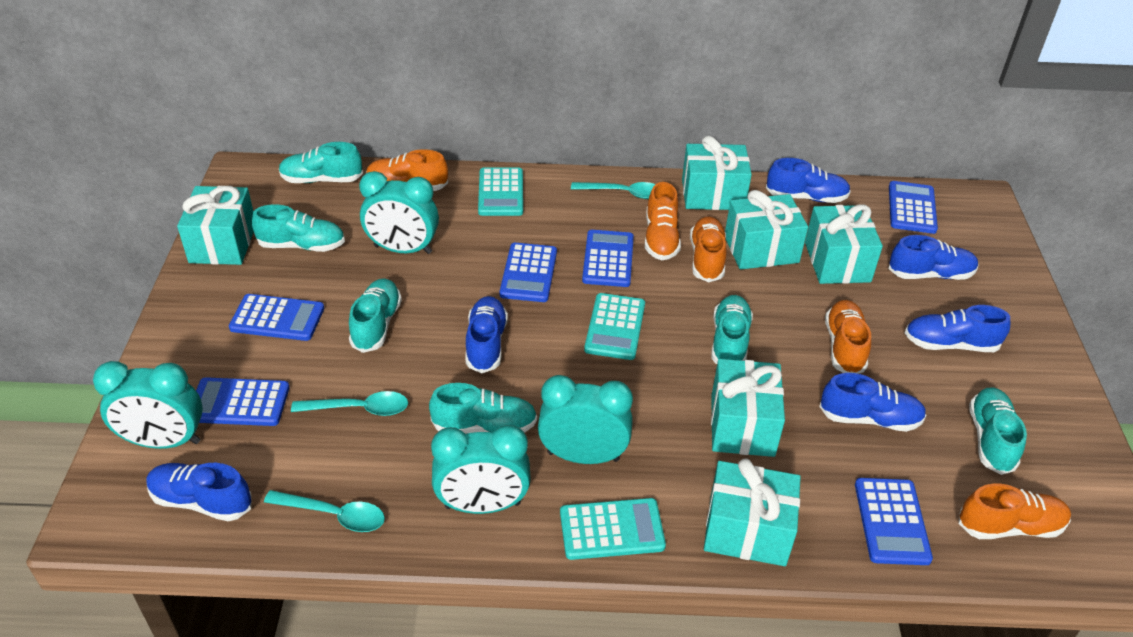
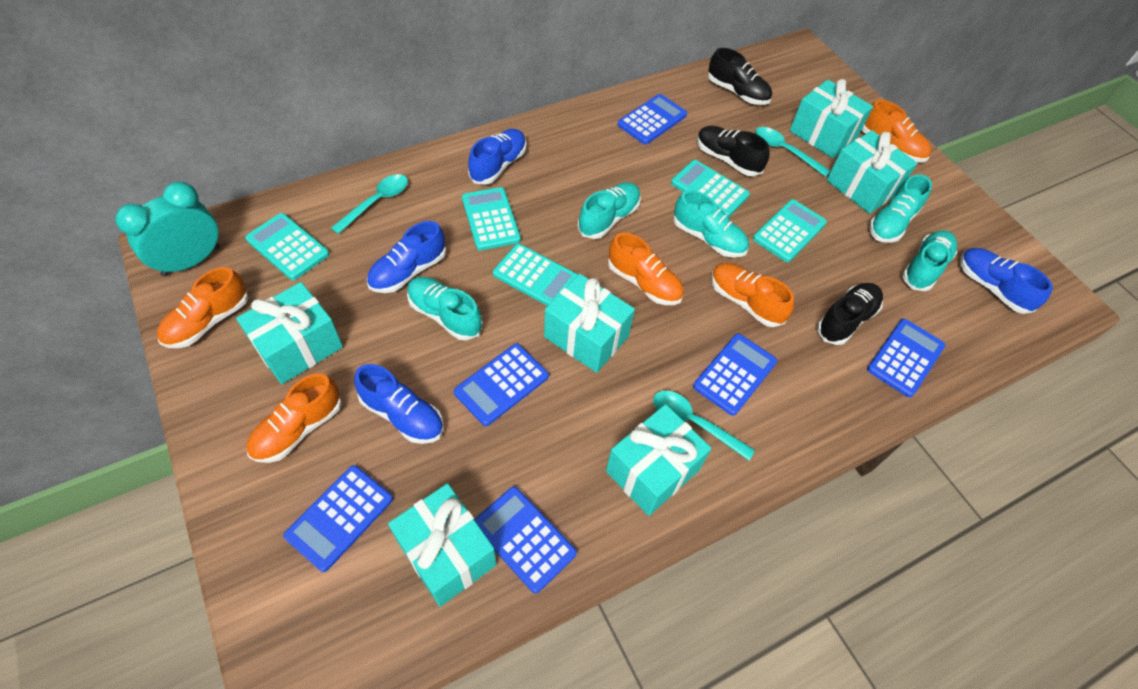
black shoe: none = 0 -> [697,126,770,176] [708,48,772,105] [817,283,883,345] = 3
blue shoe: [146,463,252,521] [465,296,508,373] [766,158,851,203] [819,373,926,432] [888,235,979,280] [905,305,1010,352] = 6 -> [354,364,443,444] [367,221,446,293] [468,129,527,185] [960,248,1053,314] = 4
turquoise calculator: [478,167,523,216] [560,498,666,560] [584,293,645,360] = 3 -> [245,213,329,280] [462,187,521,251] [493,244,578,306] [671,160,750,217] [753,199,827,262] = 5
turquoise clock: [93,361,203,449] [359,171,439,254] [431,425,531,514] [538,375,633,464] = 4 -> [116,182,220,277] = 1
turquoise shoe: [252,204,345,252] [279,142,363,183] [349,278,402,353] [429,383,537,434] [711,295,753,364] [969,387,1027,475] = 6 -> [407,277,483,340] [577,182,641,239] [673,190,749,257] [869,174,932,243] [902,230,957,291] = 5

